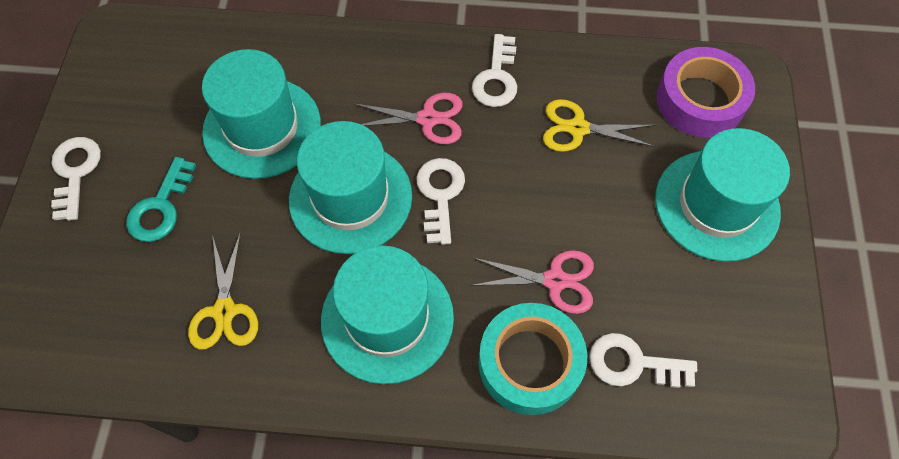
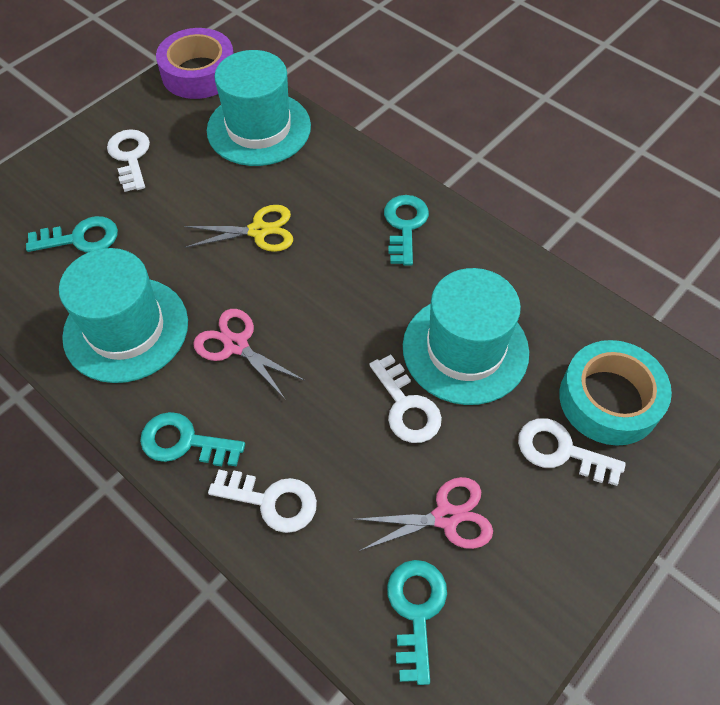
turquoise hat: [202,49,321,179] [289,121,412,254] [321,245,454,384] [655,128,790,262] = 4 -> [59,248,188,383] [207,50,311,166] [403,268,529,405] = 3
turquoise key: [126,157,196,242] = 1 -> [26,216,118,253] [140,412,245,467] [384,195,429,266] [387,560,447,685] = 4
yellow scissors: [188,232,258,350] [543,99,655,152] = 2 -> [184,205,293,252] = 1

